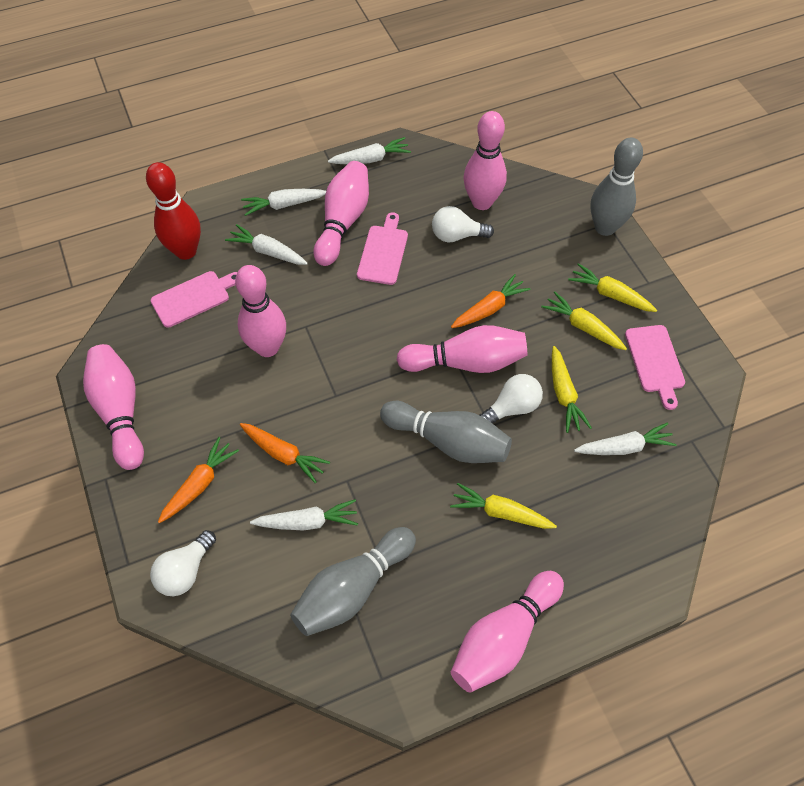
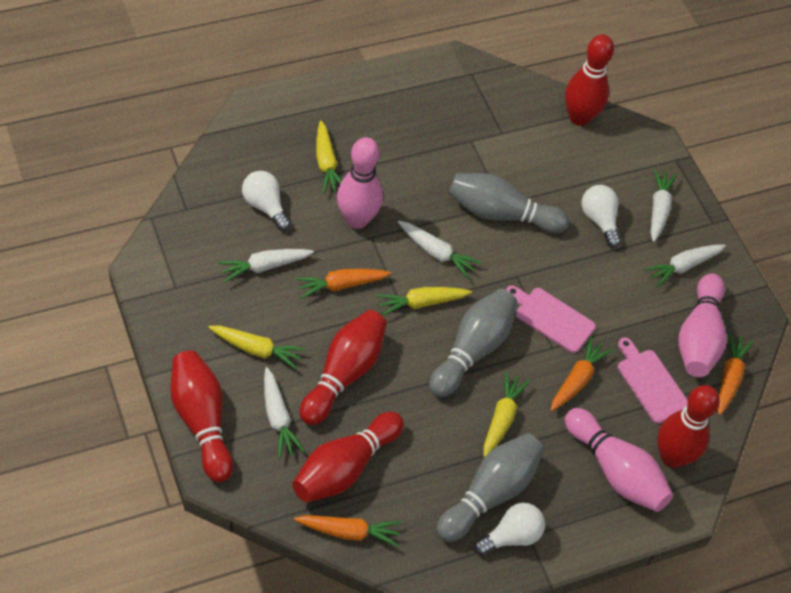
orange carrot: [158,437,239,523] [240,423,330,484] [451,274,531,328] = 3 -> [294,515,401,547] [295,269,391,299] [551,336,613,411] [718,333,754,415] = 4
pink bowling pin: [83,344,144,470] [235,265,286,357] [313,161,369,266] [397,325,527,373] [451,571,564,693] [463,111,507,210] = 6 -> [337,137,383,229] [565,408,673,512] [678,273,727,377] = 3
pink cutting board: [150,271,237,328] [357,212,408,285] [625,325,685,410] = 3 -> [506,285,596,353] [618,337,688,423] = 2
red bowling pin: [146,162,201,260] = 1 -> [170,350,233,482] [293,412,404,502] [300,310,387,425] [565,34,614,126] [657,385,720,468] = 5

